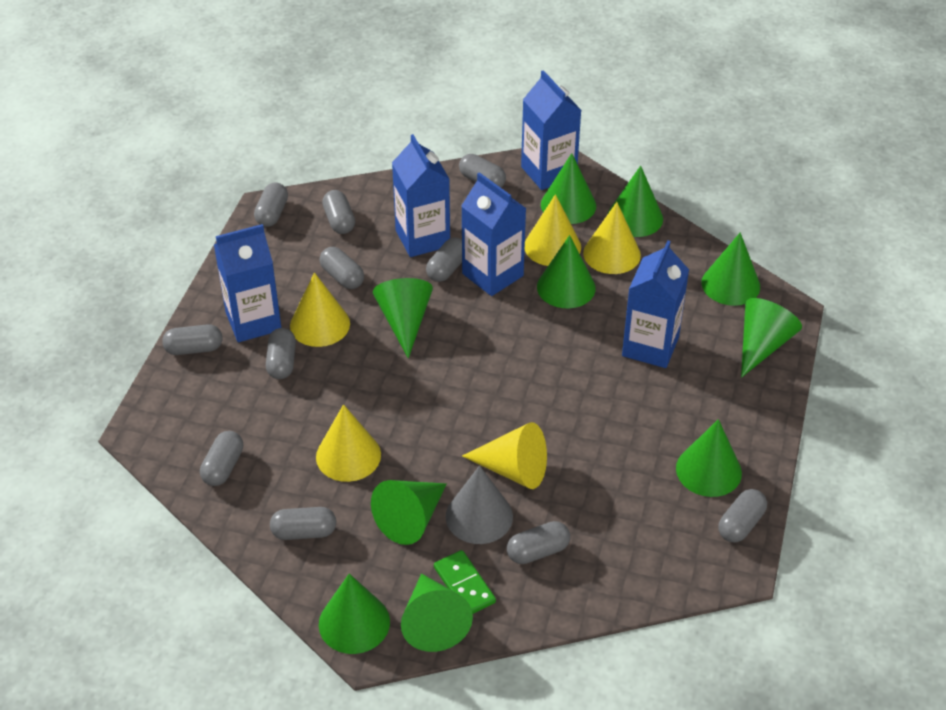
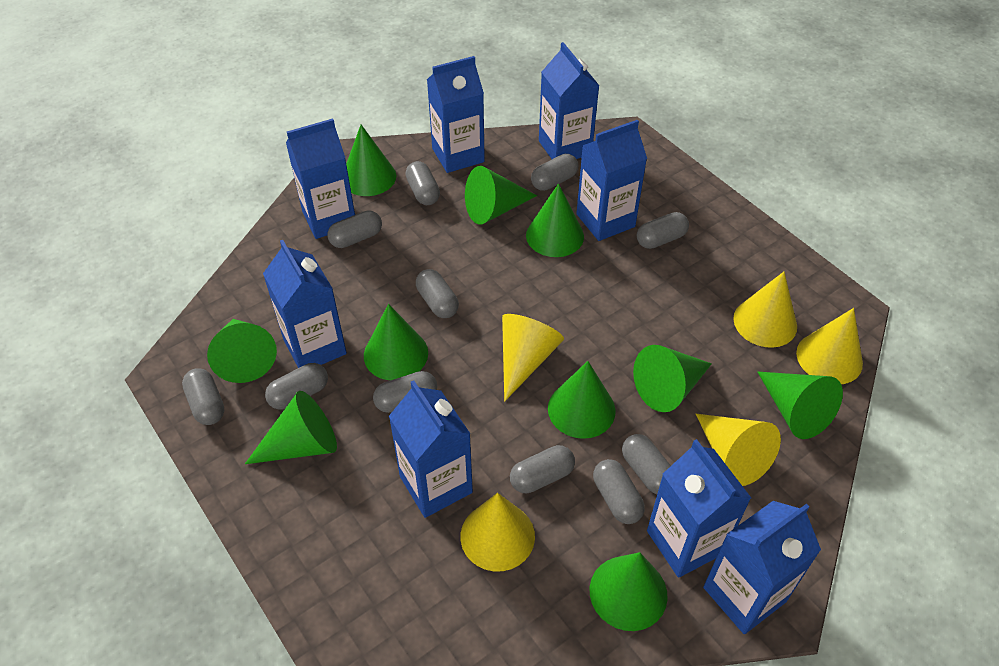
blue carton: [214,224,281,342] [392,134,450,257] [461,172,527,296] [521,70,582,190] [622,241,689,368] = 5 -> [263,240,347,368] [286,119,355,239] [389,380,473,518] [427,56,485,173] [539,42,599,159] [576,120,647,241] [647,439,751,578] [703,501,821,634] = 8
green domino: [434,550,496,614] = 1 -> none = 0
grey cone: [446,466,513,544] = 1 -> none = 0

